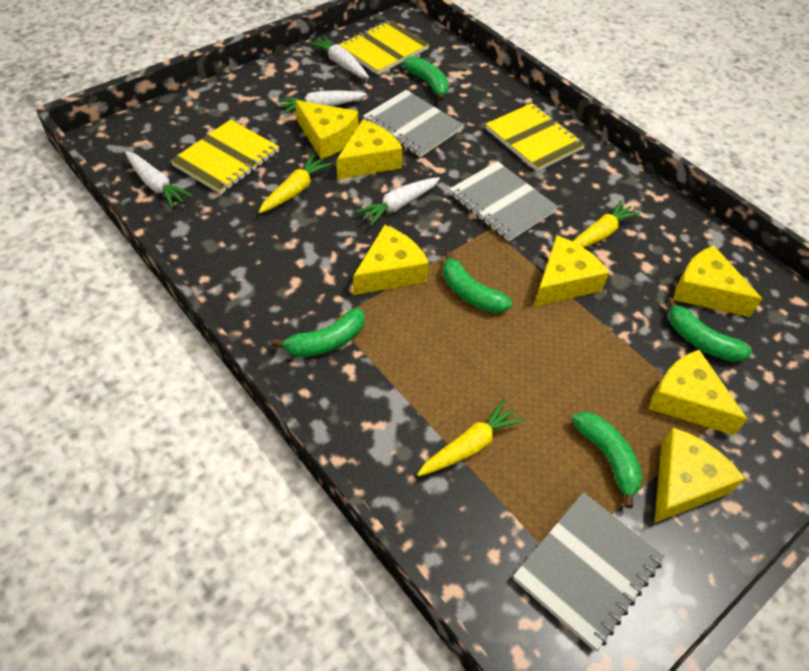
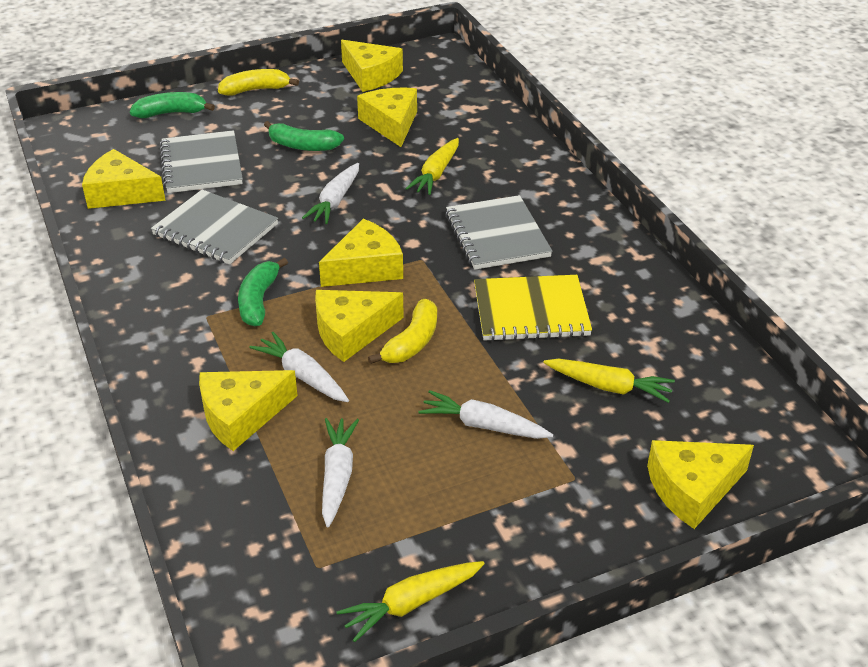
green banana: [272,308,365,357] [402,56,449,101] [443,251,512,313] [572,412,643,508] [667,297,752,362] = 5 -> [130,92,215,118] [238,258,288,326] [264,121,344,151] = 3
yellow banana: none = 0 -> [218,69,299,96] [368,299,437,364] = 2
yellow notebook: [170,120,279,194] [339,20,430,75] [485,103,585,172] = 3 -> [474,275,592,341] = 1

